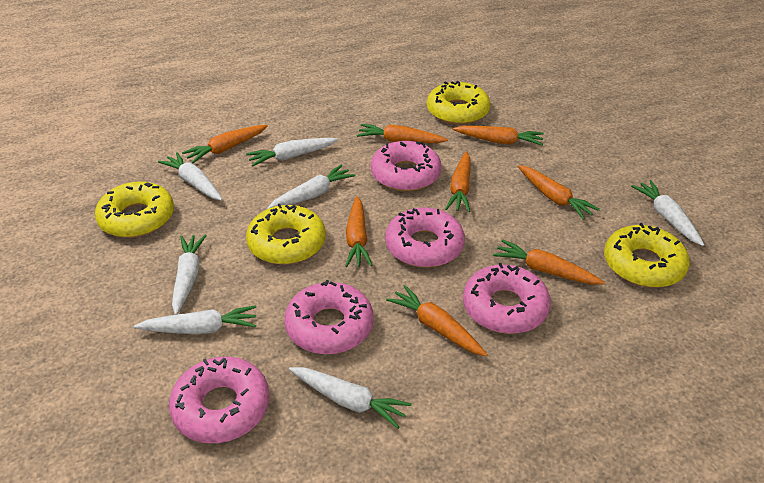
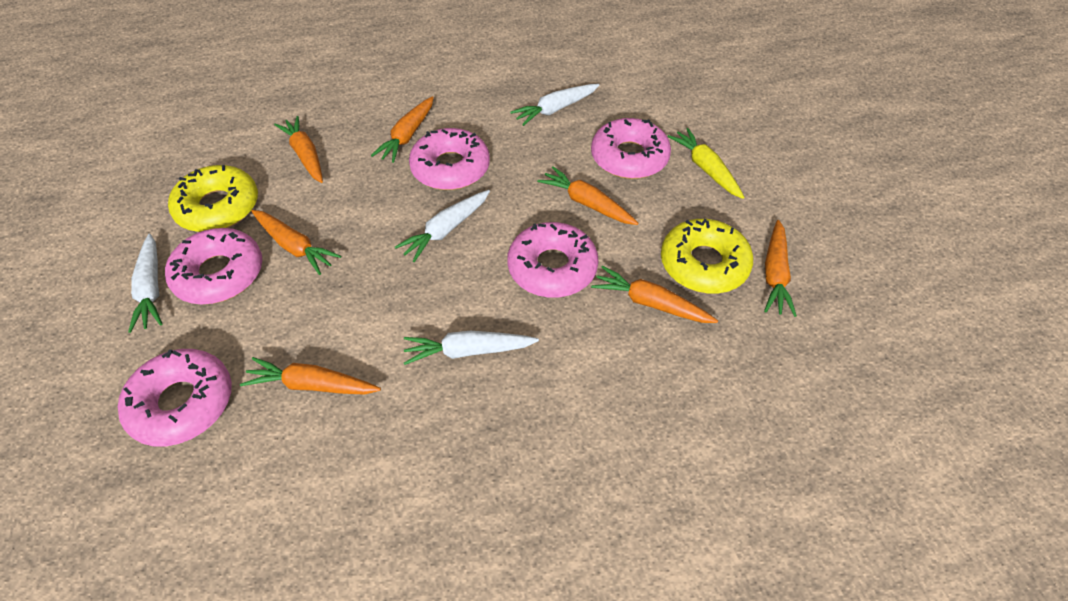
orange carrot: [182,125,268,163] [345,196,372,267] [357,124,448,143] [386,285,488,356] [445,151,470,212] [453,126,544,146] [493,239,605,285] [518,165,600,220] = 8 -> [240,357,381,395] [251,210,341,275] [274,116,323,183] [371,96,434,163] [537,166,639,225] [591,266,718,323] [764,220,797,317] = 7
white carrot: [134,305,256,334] [158,152,223,201] [172,235,207,315] [246,138,338,167] [267,165,355,209] [289,367,412,429] [631,180,704,246] = 7 -> [128,234,162,333] [395,190,490,262] [404,331,539,365] [510,84,599,126] = 4
yellow carrot: none = 0 -> [667,128,744,199] = 1
yellow donut: [95,182,174,238] [246,204,326,265] [427,81,491,125] [604,223,689,288] = 4 -> [168,165,258,232] [661,219,753,293] = 2

